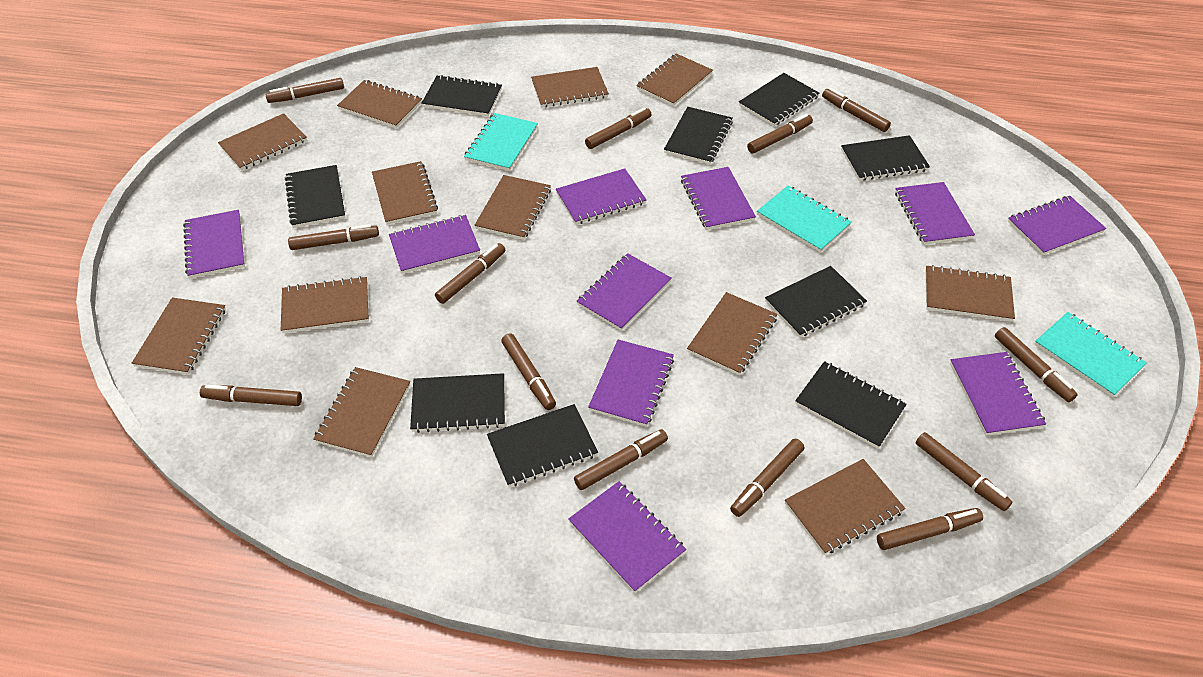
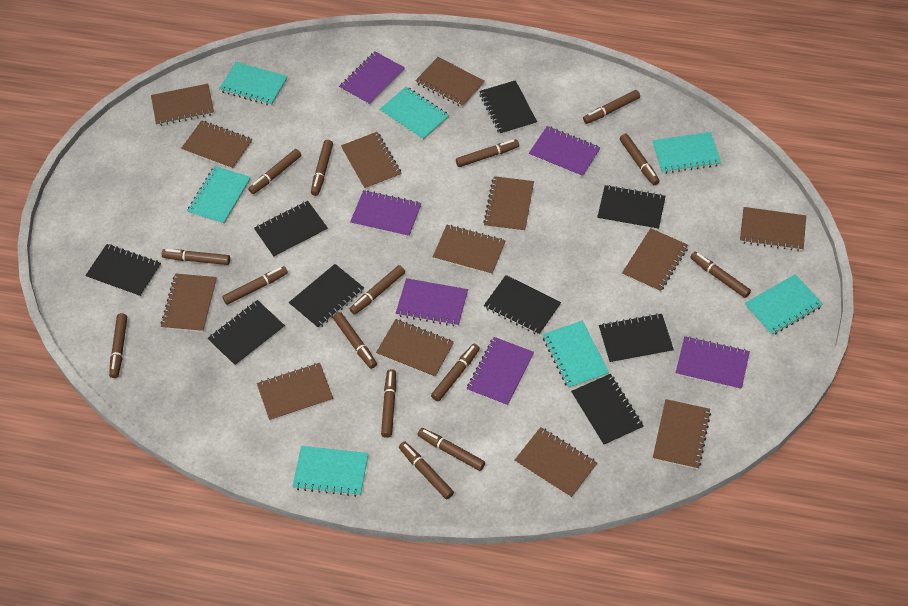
brown marker: [200,385,302,406] [266,78,344,103] [288,224,379,250] [435,243,505,304] [501,333,556,410] [574,429,668,490] [585,108,651,149] [730,439,804,517] [747,114,813,154] [822,88,891,132] [877,508,983,550] [916,432,1012,511] [995,327,1078,402] = 13 -> [109,313,127,378] [161,249,230,265] [222,266,288,305] [248,149,301,194] [311,140,333,196] [333,312,377,369] [350,265,405,315] [381,369,396,438] [399,441,454,499] [418,428,485,471] [431,344,480,401] [456,139,519,167] [583,90,640,124] [620,134,660,185] [690,252,751,298] = 15
brown notebook: [132,297,226,375] [218,113,307,171] [281,276,369,333] [313,367,410,457] [337,80,422,128] [372,161,438,225] [474,175,551,240] [531,67,609,108] [636,53,713,106] [687,292,778,375] [785,459,906,555] [925,265,1015,322] = 12 -> [151,84,214,126] [161,273,217,332] [181,120,252,169] [257,363,333,421] [341,132,402,190] [376,319,454,378] [415,57,485,107] [433,225,506,275] [483,176,534,232] [515,427,597,498] [622,228,688,292] [653,399,711,469] [740,207,806,251] = 13
purple notebook: [183,210,245,278] [389,215,480,274] [556,168,646,225] [568,481,686,593] [577,253,672,331] [588,340,674,427] [681,167,756,230] [895,182,975,245] [950,352,1046,435] [1008,196,1107,255] = 10 -> [339,51,405,105] [350,190,421,237] [396,278,468,327] [467,337,534,406] [529,126,601,177] [676,336,750,390] = 6
turquoise notebook: [464,113,538,171] [757,186,852,252] [1034,312,1147,397] = 3 -> [187,166,251,224] [219,62,288,106] [292,446,368,497] [380,87,449,140] [542,321,609,389] [652,132,721,174] [745,274,823,336] = 7

